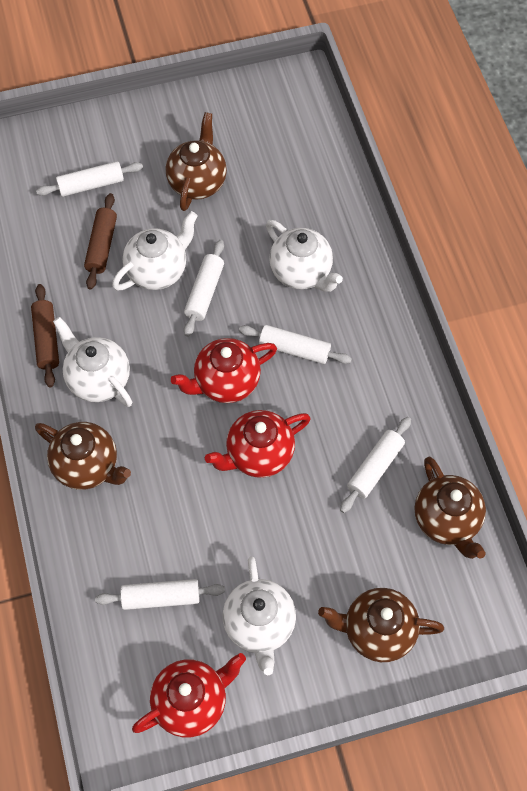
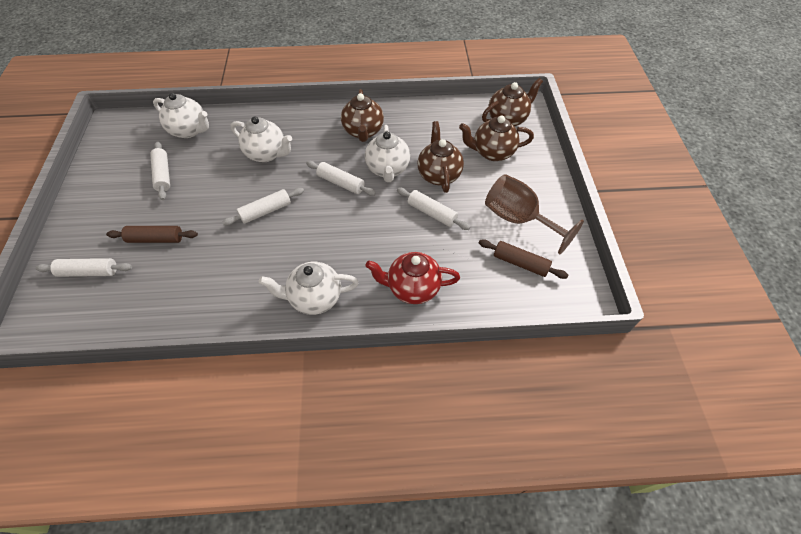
brown goblet: none = 0 -> [485,174,584,254] = 1
red teapot: [132,653,246,738] [171,338,277,403] [205,410,310,478] = 3 -> [365,252,460,304] = 1

